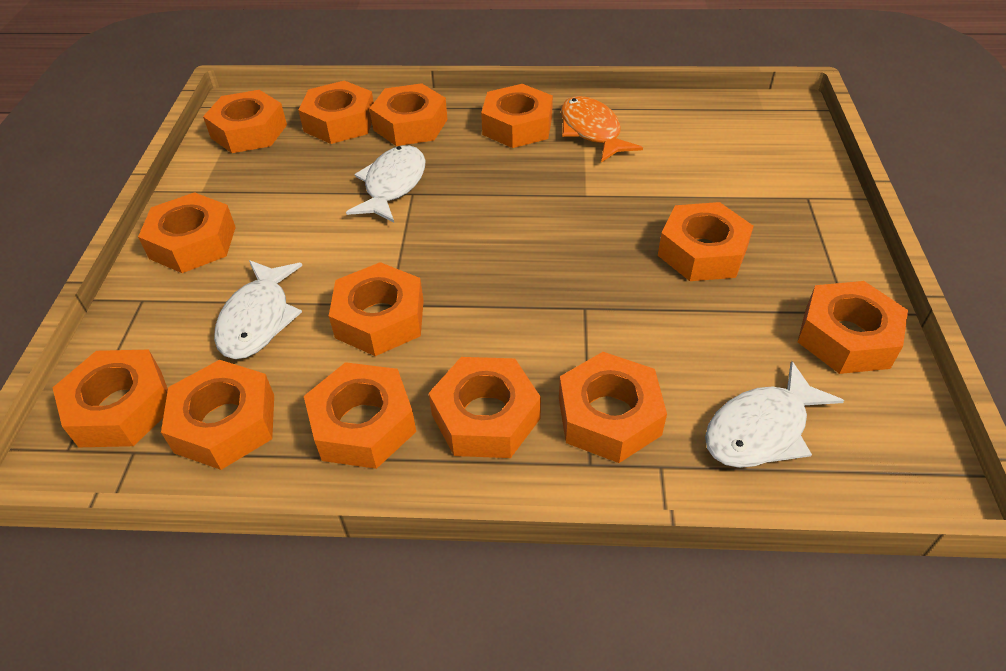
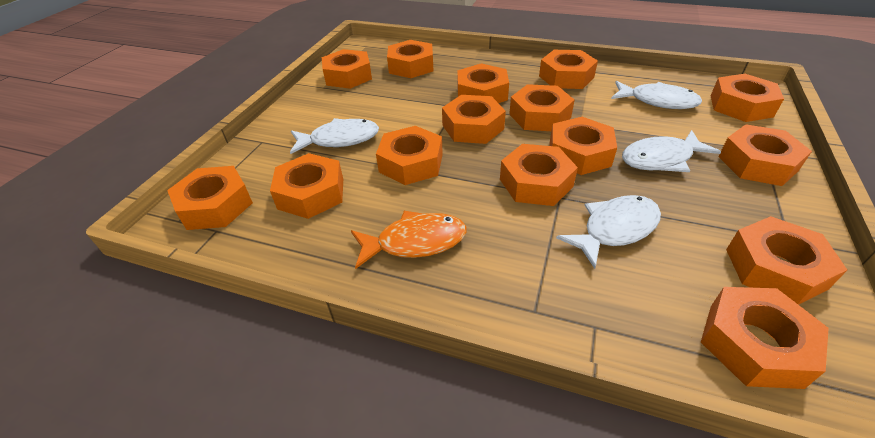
orange nut: [53,350,168,447] [138,192,236,273] [161,360,274,470] [203,90,287,153] [298,81,374,144] [304,362,416,469] [329,262,424,356] [369,83,448,146] [428,357,541,458] [481,84,553,148] [559,352,667,463] [658,202,754,281] [798,281,908,374] = 13 -> [167,166,253,230] [270,153,343,219] [322,49,372,89] [376,126,443,185] [387,40,434,78] [442,95,506,144] [457,63,509,103] [500,144,578,206] [509,84,575,131] [539,50,598,89] [550,117,617,175] [701,287,829,389] [711,74,784,122] [718,124,812,186] [726,216,847,305] = 15
white fish: [214,260,302,359] [346,145,425,222] [705,361,844,468] = 3 -> [290,118,379,154] [556,195,661,269] [611,81,702,109] [622,130,721,172] = 4

